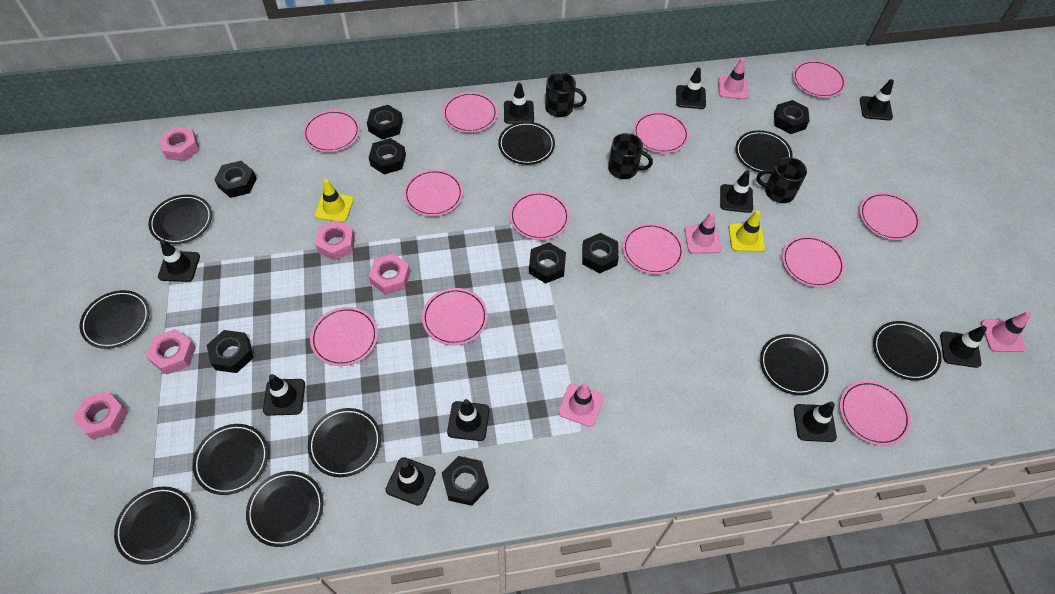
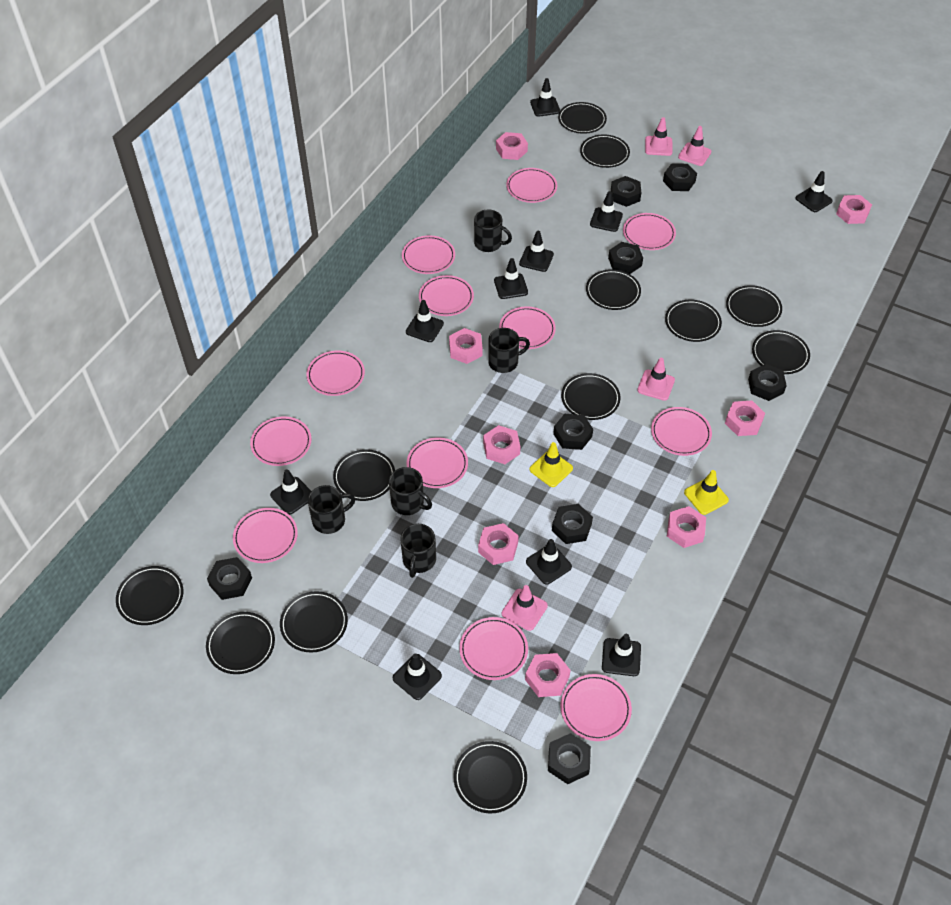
black mug: [545,72,587,117] [608,133,653,179] [756,157,807,203] = 3 -> [308,485,355,534] [389,467,432,515] [400,524,436,578] [474,210,512,252] [488,328,530,373] = 5
black plate: [80,290,150,349] [114,486,195,565] [148,195,212,244] [193,424,268,495] [246,471,324,547] [308,408,381,477] [498,122,555,165] [735,130,793,174] [760,334,829,395] [873,321,942,381] = 10 -> [116,566,183,625] [206,612,275,674] [280,591,348,652] [333,449,395,501] [454,741,527,813] [558,102,607,134] [561,373,621,420] [580,134,630,168] [586,269,641,310] [665,299,722,342] [726,285,782,327] [752,330,810,374] = 12
pink nut: [73,392,128,439] [146,329,196,375] [159,127,200,161] [315,220,355,261] [369,254,410,295] = 5 -> [449,328,483,364] [478,523,519,565] [483,425,520,464] [496,132,528,160] [525,653,571,697] [667,506,706,548] [725,401,765,436] [836,195,872,224] = 8

